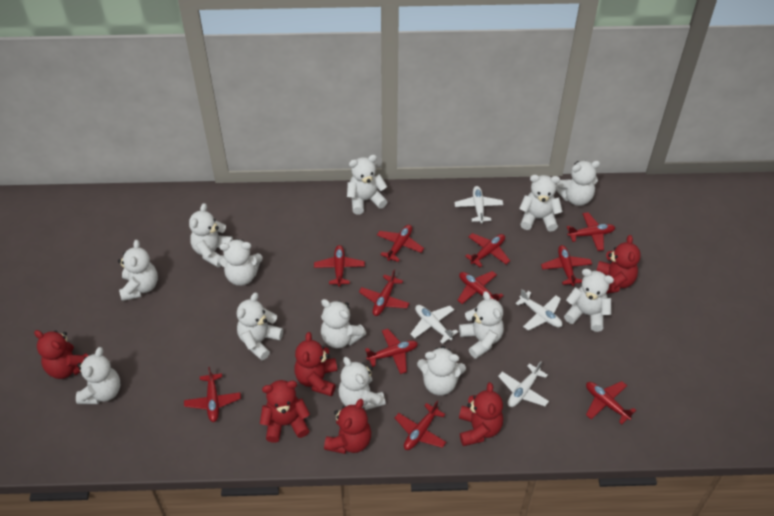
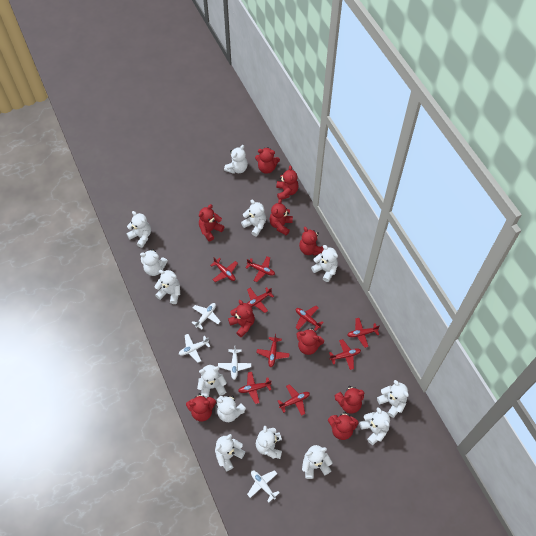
red plane: [184,367,241,422] [314,245,365,287] [359,269,410,316] [365,329,418,374] [377,225,424,262] [395,401,446,450] [457,271,504,304] [465,233,510,268] [541,245,592,286] [567,212,615,251] [586,381,636,424] = 11 -> [211,257,238,282] [238,372,271,404] [246,256,275,282] [247,287,274,313] [256,334,290,367] [278,384,310,416] [295,306,324,331] [329,339,361,370] [347,318,380,348] = 9
red teddy bear: [34,330,88,379] [260,380,310,443] [295,332,337,396] [324,399,371,454] [459,382,503,446] [596,235,641,294] = 6 -> [186,393,216,421] [199,204,224,241] [228,300,255,338] [255,147,280,174] [269,199,293,235] [276,165,298,200] [296,328,324,355] [299,227,324,256] [328,412,359,440] [335,386,364,414] = 10

